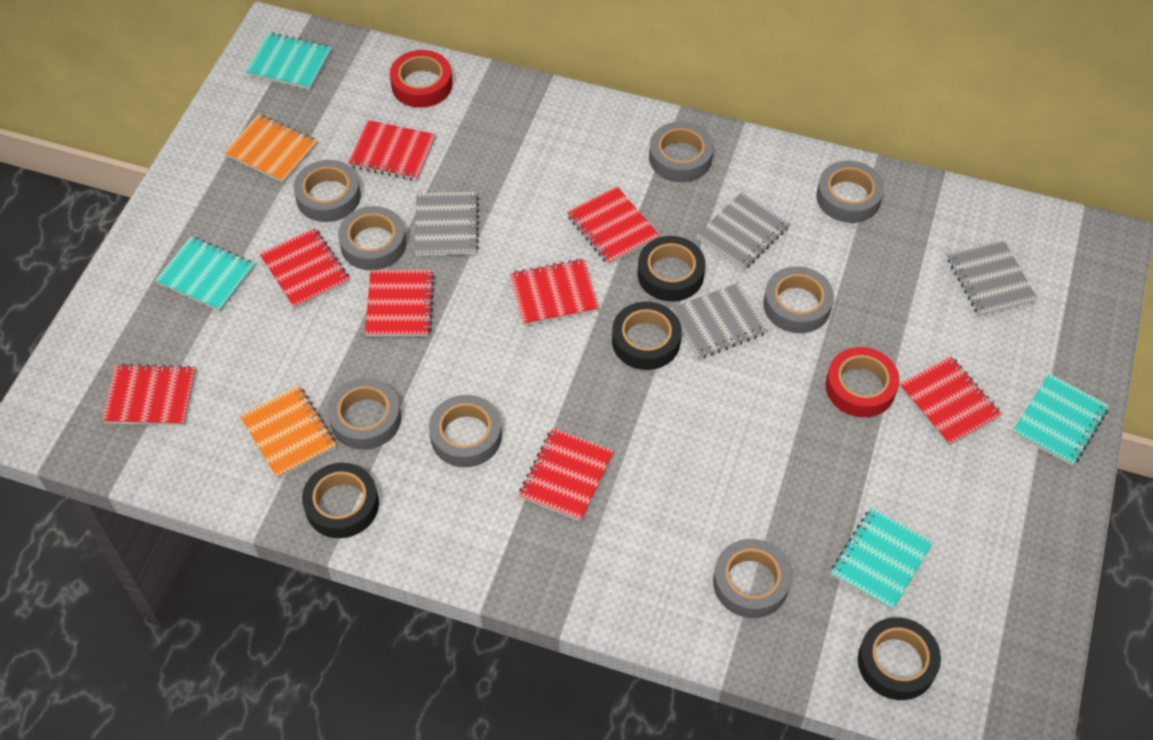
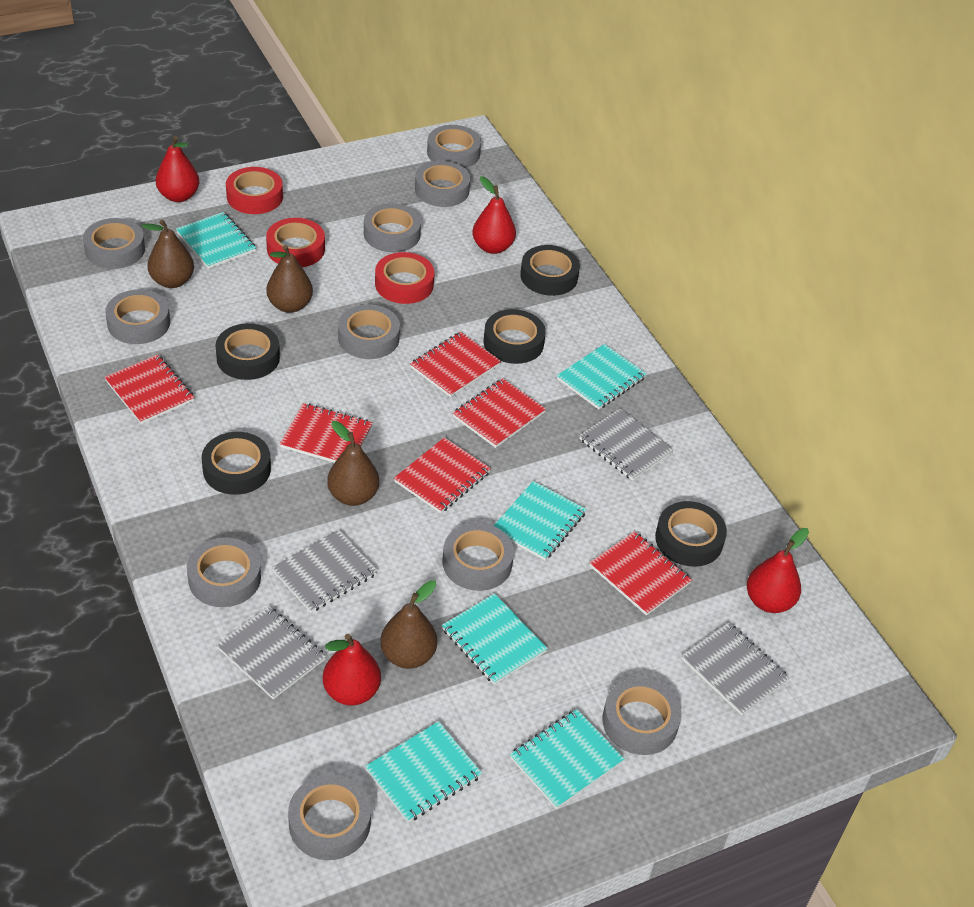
black tape: [302,463,379,538] [612,302,682,370] [638,236,705,302] [858,617,941,700] = 4 -> [202,432,271,495] [215,323,280,380] [483,309,546,364] [520,245,580,296] [655,501,727,567] = 5
brown pear: none = 0 -> [142,220,194,288] [266,245,313,313] [327,421,379,506] [380,580,437,669] = 4
grey tape: [293,160,361,222] [328,378,401,450] [338,206,406,270] [429,395,502,467] [649,122,714,182] [713,539,792,618] [763,266,834,333] [816,161,884,223] = 8 -> [83,218,145,269] [105,289,170,344] [187,537,261,607] [288,775,371,860] [338,304,400,359] [364,203,421,252] [415,161,470,207] [427,125,481,168] [443,523,514,591] [602,678,682,755] = 10
orange notebook: [224,114,317,183] [240,386,336,479] = 2 -> none = 0
red notebook: [102,363,196,426] [259,227,350,309] [348,120,436,181] [365,270,435,337] [510,258,599,326] [519,428,614,521] [567,186,659,265] [899,356,1002,446] = 8 -> [104,354,195,424] [280,403,373,463] [394,437,491,513] [410,332,501,397] [453,378,546,448] [590,531,692,616] = 6
red pear: none = 0 -> [156,136,199,202] [323,634,381,706] [472,176,516,254] [747,528,809,613] = 4
red tape: [390,50,453,108] [826,347,900,417] = 2 -> [226,167,283,214] [266,218,325,267] [375,252,434,304] = 3
turquoise notebook: [155,236,255,312] [245,32,332,90] [831,508,933,610] [1013,374,1109,466] = 4 -> [176,212,256,269] [365,721,482,823] [442,593,548,685] [494,481,586,560] [510,709,625,809] [557,344,647,410] = 6

